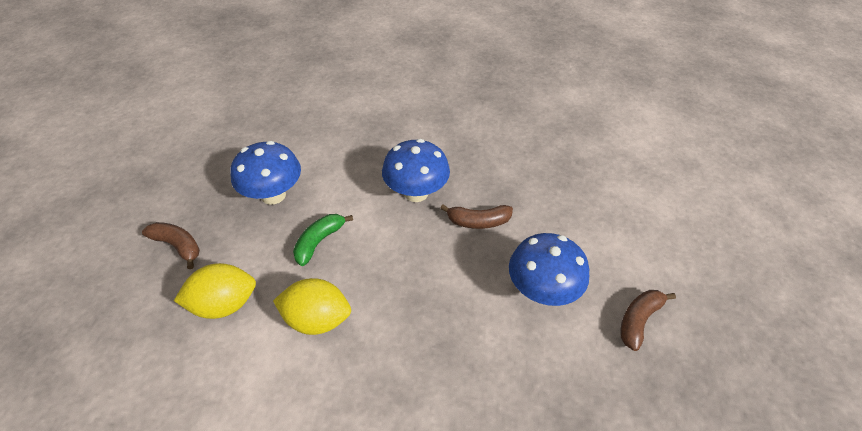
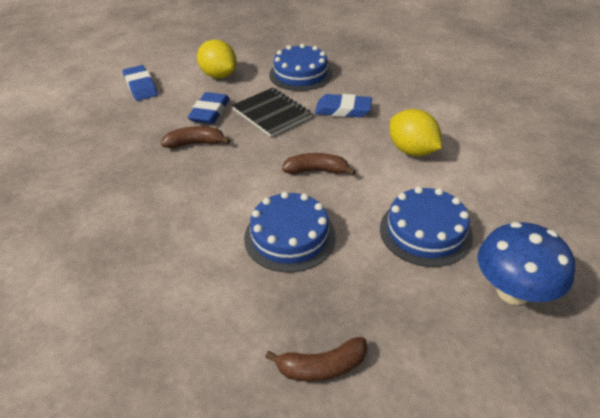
black notebook: none = 0 -> [232,88,312,137] = 1
blue cake: none = 0 -> [244,191,336,272] [269,44,332,91] [380,186,473,267] = 3
blue eraser: none = 0 -> [123,65,158,101] [187,92,230,124] [315,94,372,117] = 3
blue mushroom: [230,141,301,205] [382,139,450,202] [509,233,589,306] = 3 -> [477,222,575,305] = 1
green banana: [293,214,353,266] = 1 -> none = 0

